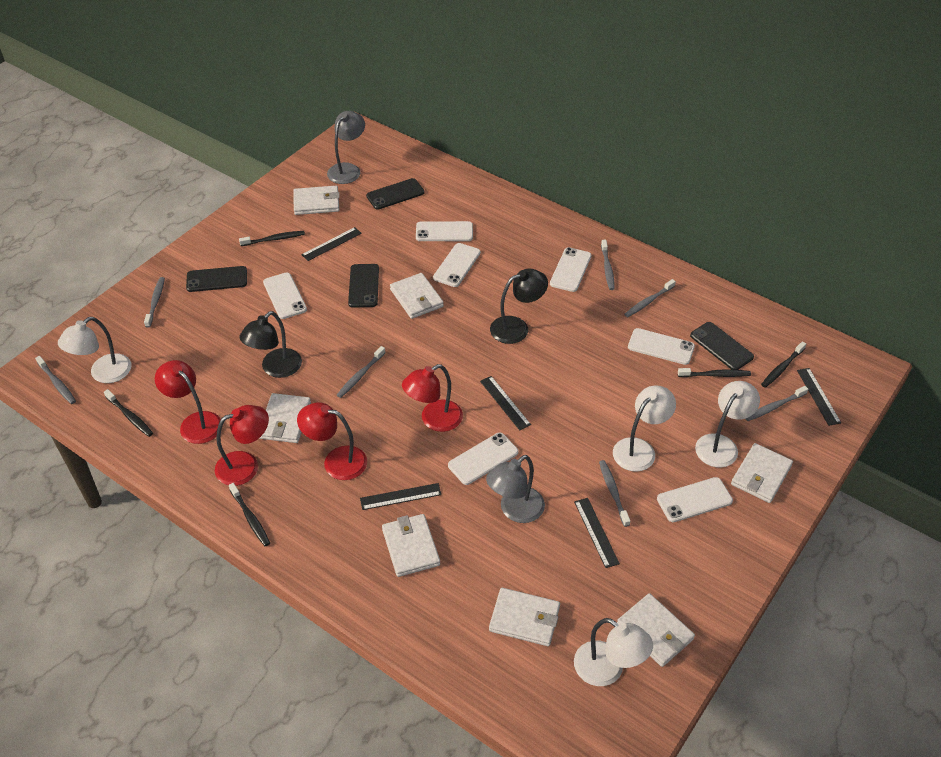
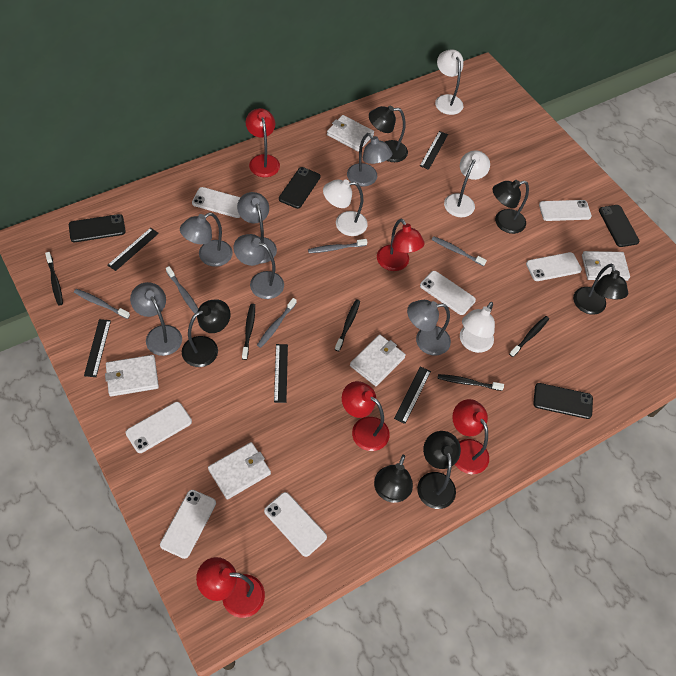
black lamp: [239,311,302,378] [490,269,548,344] = 2 -> [182,299,230,367] [369,106,408,162] [374,455,413,503] [417,431,461,509] [493,180,529,234] [573,264,628,315] = 6
grey lamp: [327,111,365,184] [486,455,545,523] = 2 -> [130,282,182,356] [180,213,233,267] [234,234,284,299] [237,192,277,264] [347,133,393,186] [407,300,451,356] = 6
grey toothbrush: [35,356,76,404] [144,277,165,328] [337,346,386,398] [599,460,630,527] [601,240,615,290] [624,279,676,317] [746,386,808,421] = 7 -> [74,289,130,319] [166,266,198,313] [257,298,297,348] [308,239,367,253] [431,236,487,266] = 5
red lamp: [155,360,221,444] [215,405,269,486] [297,402,367,480] [402,364,463,432] = 4 -> [196,557,265,618] [246,108,280,177] [342,381,390,451] [377,218,424,271] [452,399,489,474] = 5
white wallet: [259,393,311,443] [293,186,340,215] [382,514,440,577] [390,273,444,319] [489,588,560,646] [617,593,695,667] [731,443,793,503] = 7 -> [105,355,159,397] [208,442,271,500] [327,115,374,152] [350,334,406,386] [582,251,630,281] = 5

